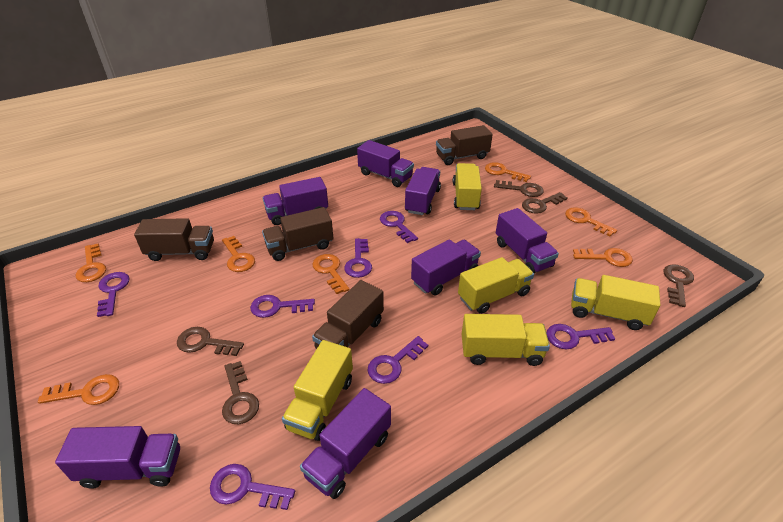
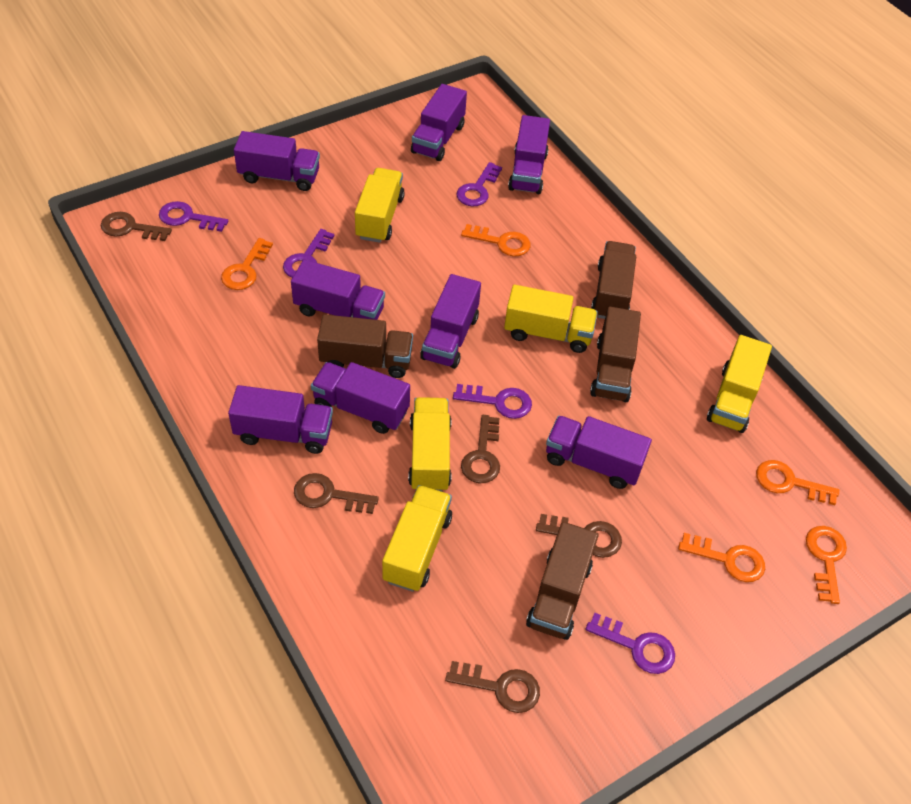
orange key: [38,374,119,405] [76,243,106,282] [222,236,255,272] [312,254,350,294] [485,162,531,182] [565,207,617,236] [573,248,633,267] = 7 -> [221,238,273,290] [461,224,531,256] [678,533,765,582] [756,460,839,505] [806,526,847,604] = 5
purple key: [97,272,130,317] [210,464,295,510] [250,295,315,318] [344,238,372,278] [367,336,428,384] [380,211,418,243] [547,324,615,349] = 7 -> [159,201,228,232] [283,229,334,278] [453,384,532,419] [456,162,502,206] [586,613,675,674] = 5
purple truck: [55,426,180,489] [263,177,328,225] [300,388,391,499] [357,140,414,187] [405,167,441,215] [411,239,481,295] [496,208,559,274] = 7 -> [228,385,333,454] [234,131,320,191] [291,260,385,320] [311,362,410,434] [411,84,467,161] [420,274,481,369] [508,115,550,194] [546,416,652,489] = 8

